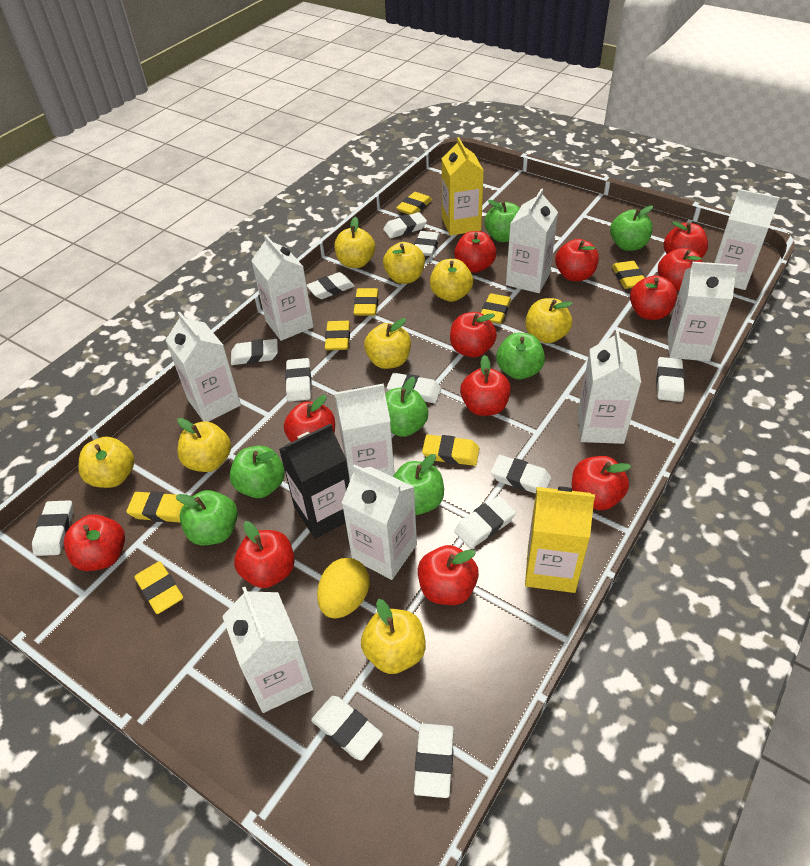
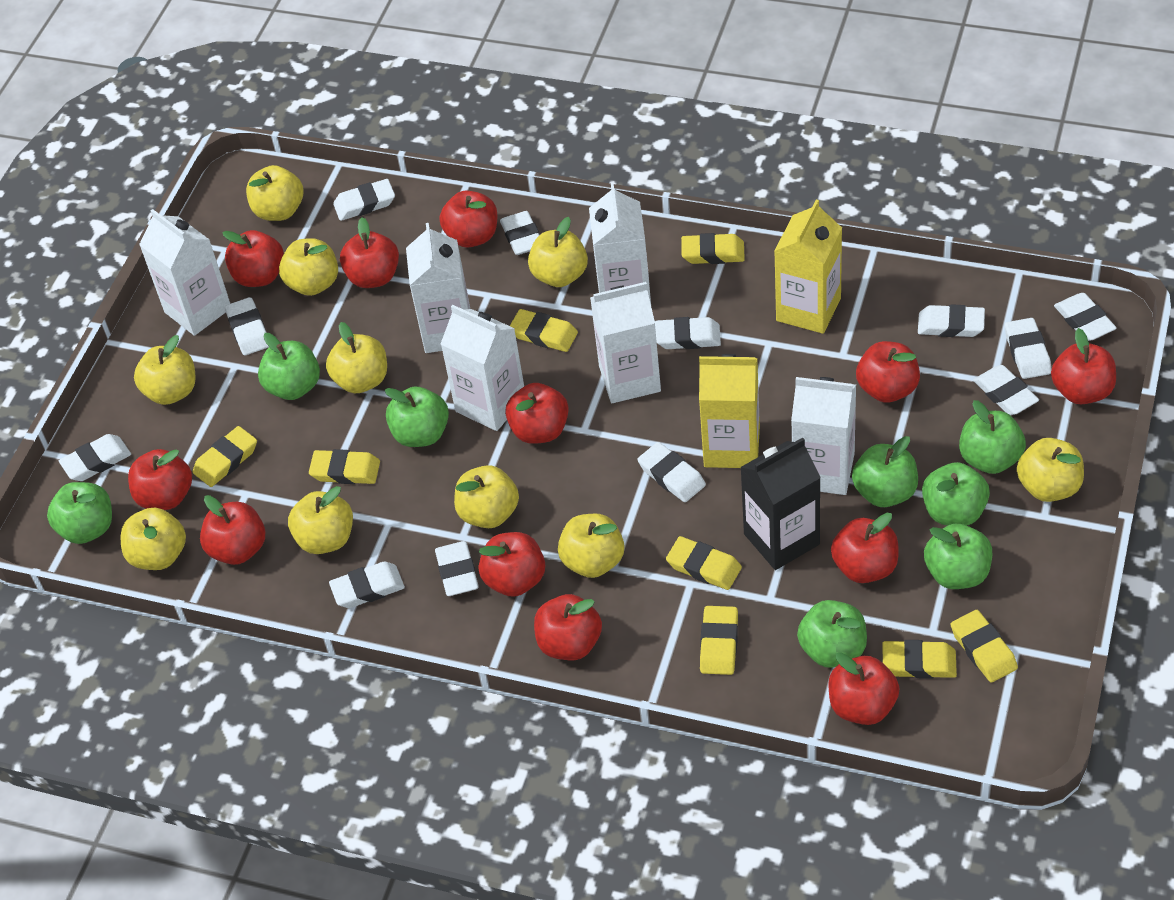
green apple: [176,490,238,545] [229,446,285,498] [385,377,428,437] [393,454,444,515] [484,200,520,242] [496,333,545,380] [610,205,653,251] = 7 -> [47,482,112,544] [258,333,320,400] [385,386,449,447] [797,600,867,668] [852,436,918,507] [922,462,990,526] [924,524,992,589] [959,400,1026,474] = 8
white carton: [166,311,241,422] [222,587,314,713] [251,234,314,341] [335,383,395,480] [342,464,417,580] [506,188,558,293] [578,329,641,444] [667,262,738,361] [714,189,780,290] = 9 -> [139,209,230,336] [406,223,470,353] [441,305,524,431] [589,183,651,303] [590,282,661,403] [791,377,856,495] = 6
yellow apple: [78,437,134,488] [177,418,231,472] [334,217,375,268] [361,599,426,674] [364,318,411,369] [383,242,425,284] [430,259,473,302] [525,298,573,343] = 8 -> [121,508,186,570] [134,335,195,405] [246,165,303,221] [279,238,338,296] [288,486,353,554] [326,322,387,393] [454,465,519,528] [528,217,588,287] [558,514,624,578] [1017,438,1084,502] = 10
yellow egg: [317,558,370,619] = 1 -> none = 0

